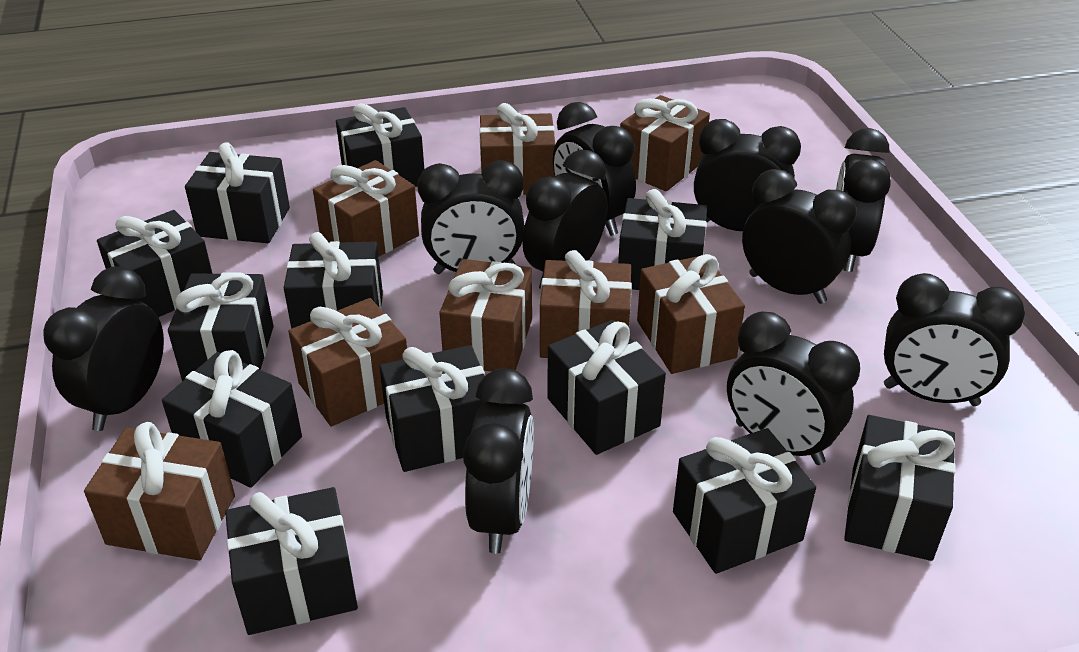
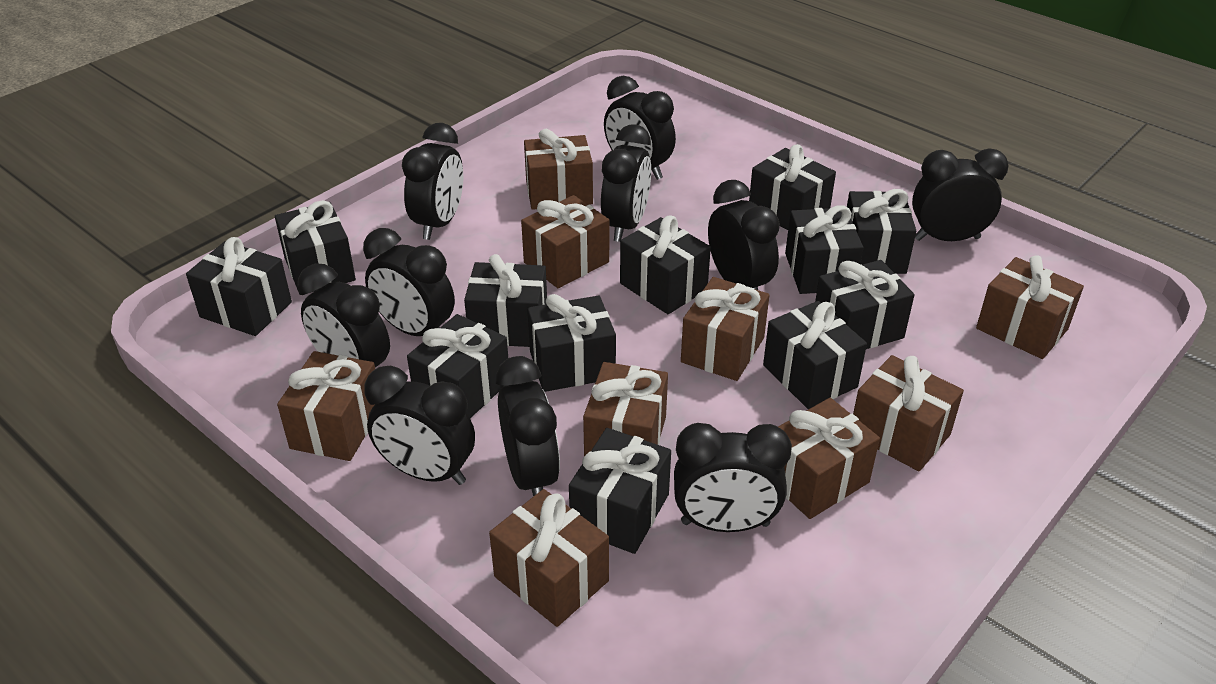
brown gift: [84,422,235,561] [288,298,407,427] [313,160,419,256] [439,259,532,372] [479,103,555,195] [540,250,632,358] [620,95,710,191] [637,254,745,374] = 8 -> [277,351,375,461] [489,489,609,627] [521,195,609,288] [524,129,593,210] [583,362,668,456] [681,277,769,381] [778,398,880,519] [853,355,964,472] [976,256,1084,359] = 9

